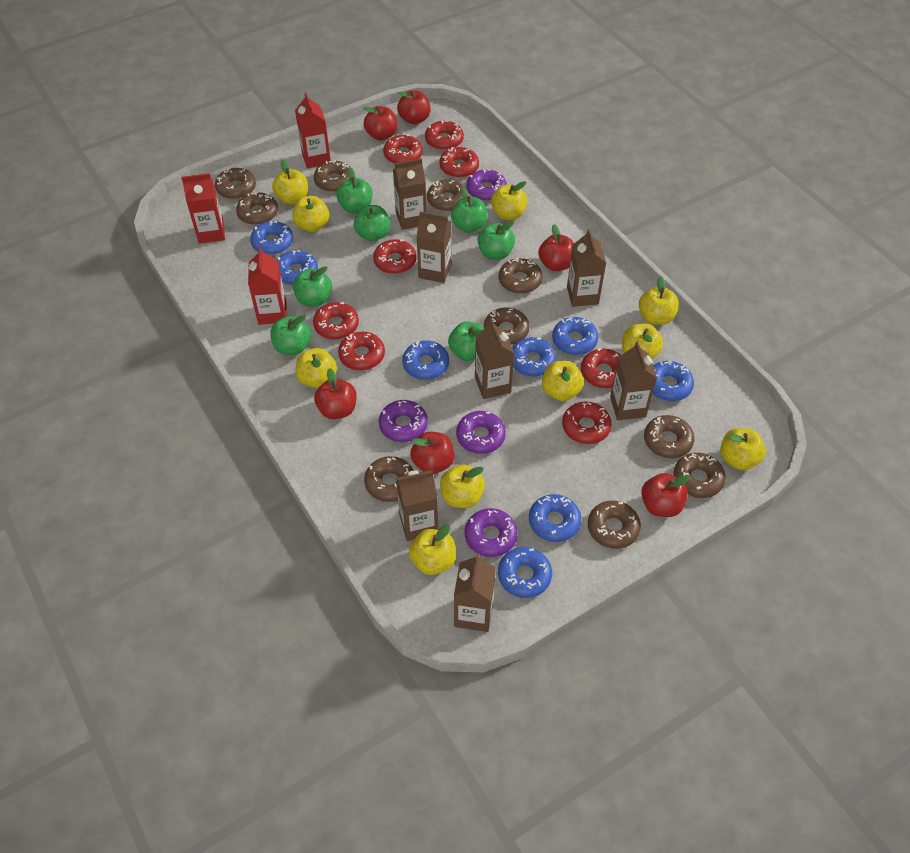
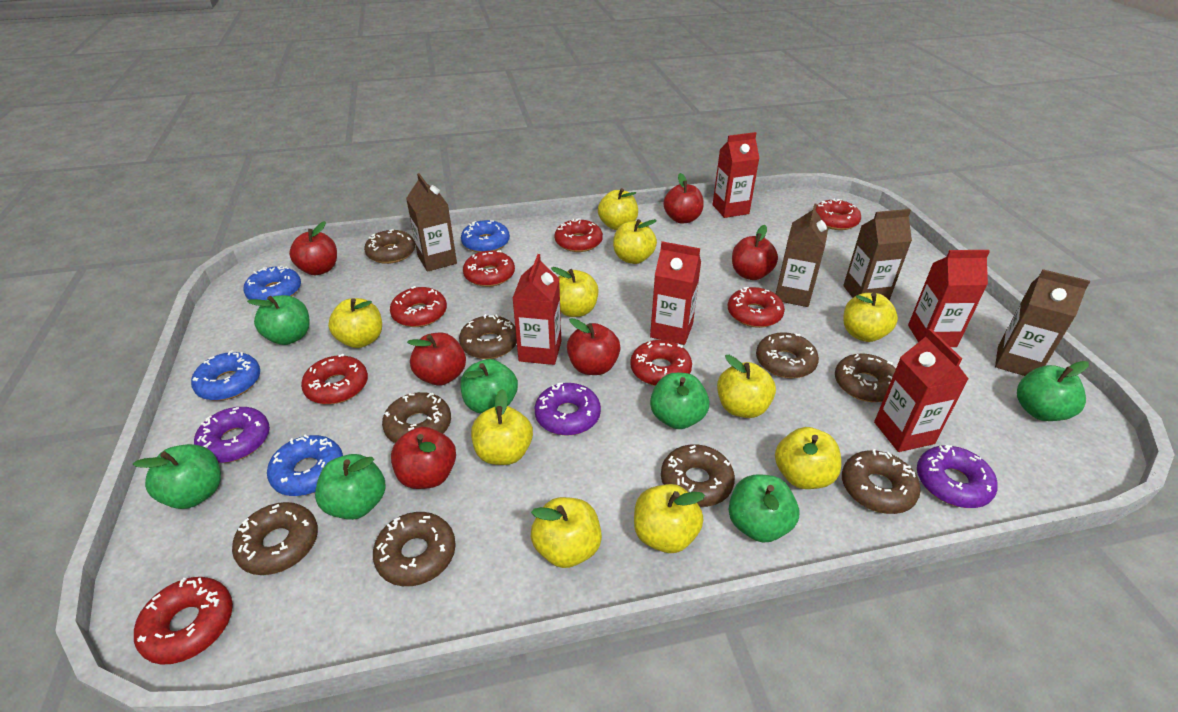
blue donut: [250,221,293,255] [277,250,318,285] [402,340,449,380] [498,547,552,598] [512,337,556,377] [529,494,581,542] [552,317,599,355] [653,360,694,401] = 8 -> [191,350,260,401] [244,265,301,300] [267,435,343,496] [461,220,510,253] = 4
brown carton: [393,158,427,230] [396,470,438,541] [416,211,451,283] [454,553,496,632] [475,319,514,399] [567,229,606,307] [610,341,657,420] = 7 -> [406,173,457,272] [776,203,828,307] [843,209,912,301] [995,269,1090,376] = 4
brown donut: [215,168,256,199] [236,192,278,225] [314,160,351,192] [364,456,414,502] [427,179,465,211] [484,307,529,345] [499,258,542,294] [588,500,641,549] [644,415,694,458] [674,453,726,498] = 10 -> [232,502,318,575] [364,229,415,264] [373,512,456,586] [382,392,451,443] [459,314,517,359] [661,444,735,507] [756,332,819,378] [835,354,896,402] [842,449,921,514] = 9
purple donut: [379,400,428,442] [456,411,506,454] [465,508,518,557] [466,169,507,201] = 4 -> [194,407,270,463] [535,383,601,436] [917,445,998,508] = 3
red carton: [181,173,225,244] [248,247,287,325] [295,93,331,168] = 3 -> [512,254,561,365] [650,241,701,345] [712,132,760,218] [874,329,968,452] [908,250,990,347] = 5

